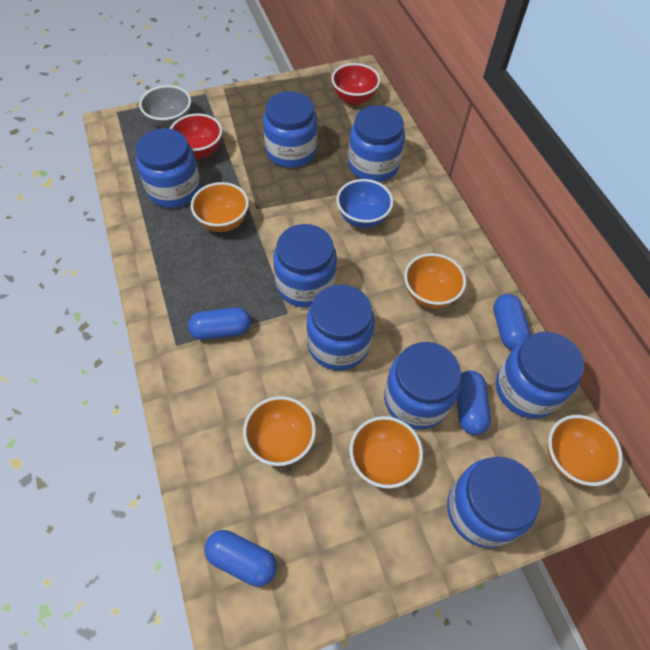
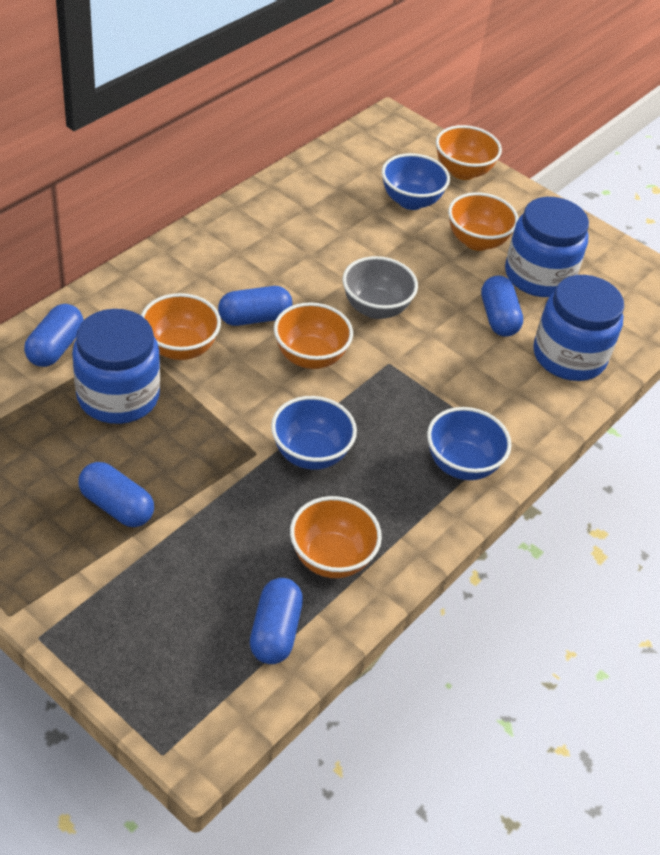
blue bowl: [336,179,393,228] = 1 -> [271,396,357,470] [382,153,450,210] [427,407,512,480] = 3
blue capsule: [188,307,251,340] [204,530,277,587] [457,371,491,435] [493,294,531,350] = 4 -> [24,304,84,367] [79,462,154,527] [218,286,292,326] [250,578,303,664] [481,275,523,337] = 5
blue jar: [136,128,201,208] [263,91,317,168] [273,224,337,308] [307,285,375,371] [348,105,405,182] [384,342,461,430] [447,457,541,548] [496,332,584,419] = 8 -> [72,309,160,424] [505,197,589,297] [533,275,624,381] = 3
red bowl: [170,113,222,159] [331,63,380,105] = 2 -> none = 0

